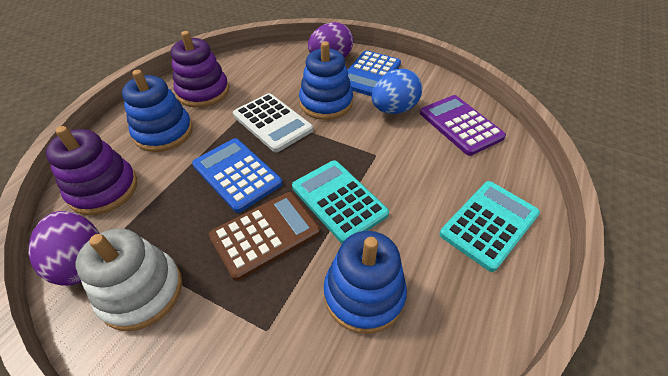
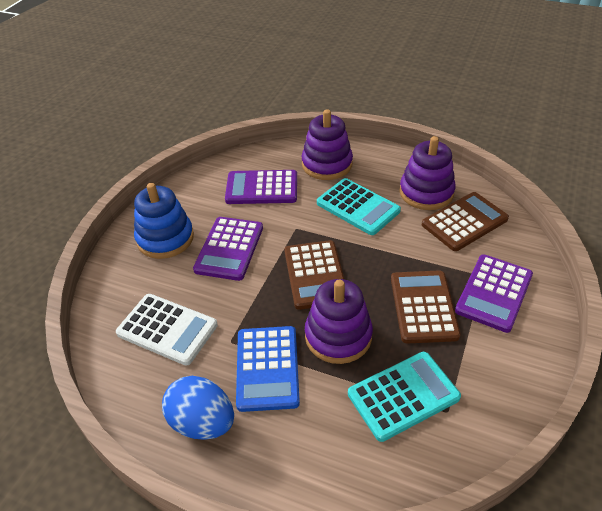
blue calculator: [192,138,283,213] [347,50,401,96] = 2 -> [236,326,300,412] = 1
blue stacking toy: [122,70,193,152] [299,41,353,120] [324,231,407,334] = 3 -> [134,183,194,259] = 1
brown calculator: [209,192,320,281] = 1 -> [284,240,345,310] [391,271,461,343] [422,192,509,251] = 3
purple calculator: [420,95,506,156] = 1 -> [193,217,263,281] [225,170,297,204] [455,254,533,333] = 3
purple egg: [28,211,100,286] [308,22,354,58] = 2 -> none = 0
purple stacking toy: [46,126,137,215] [171,31,229,108] = 2 -> [302,110,353,180] [305,279,373,364] [399,136,455,210] = 3
white stacking toy: [76,228,182,331] = 1 -> none = 0

